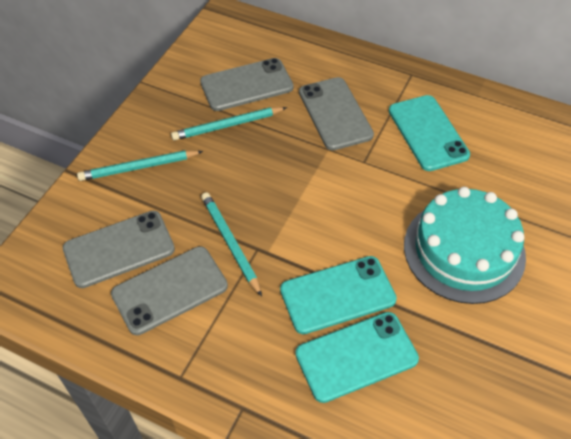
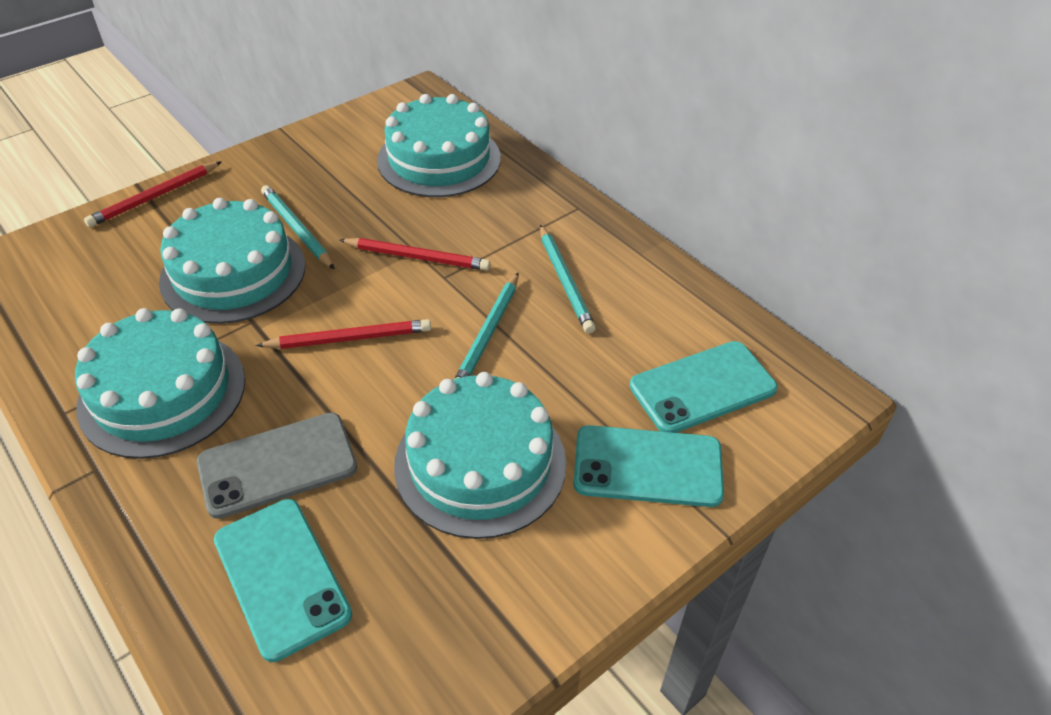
grey phone: [63,211,175,288] [111,246,228,335] [200,58,293,111] [299,77,374,150] = 4 -> [197,413,357,519] = 1
red pencil: none = 0 -> [84,161,222,227] [256,319,431,349] [340,238,491,271] = 3
turquoise cake: [404,187,526,304] = 1 -> [75,308,245,459] [159,198,305,324] [377,94,501,197] [394,372,567,539] = 4

